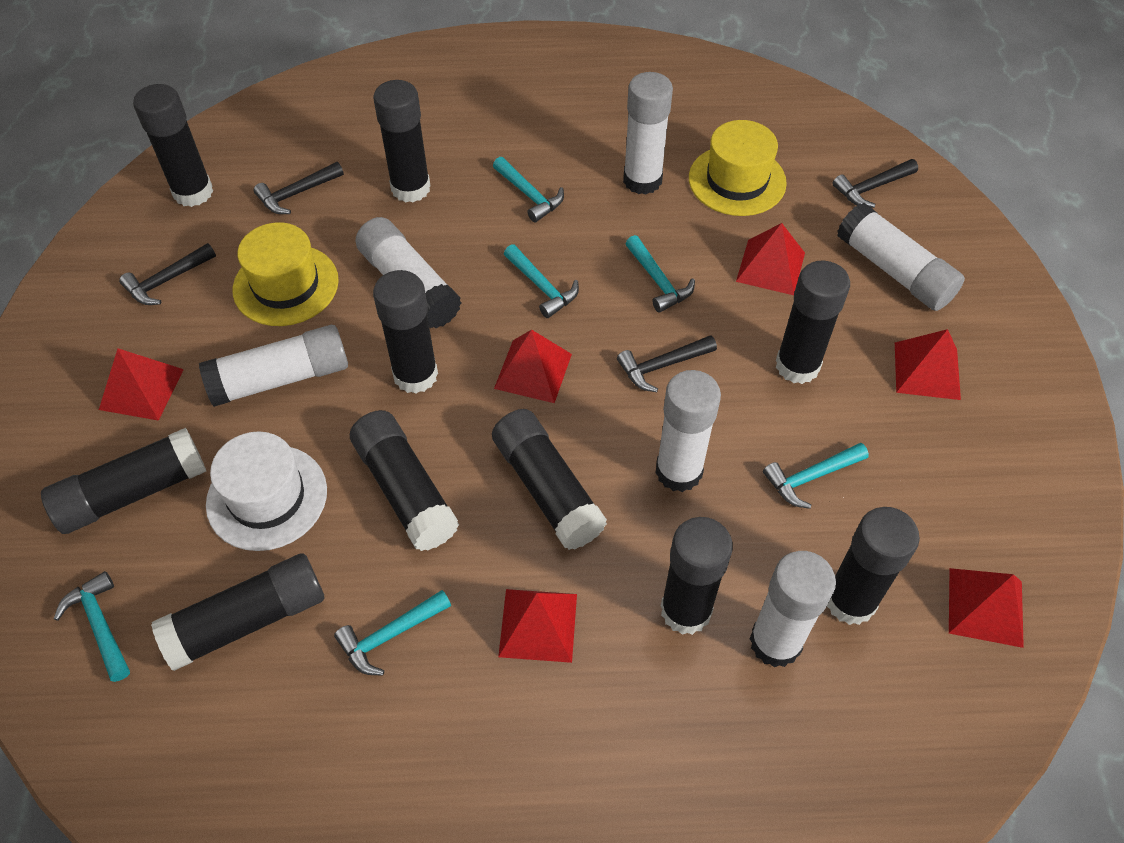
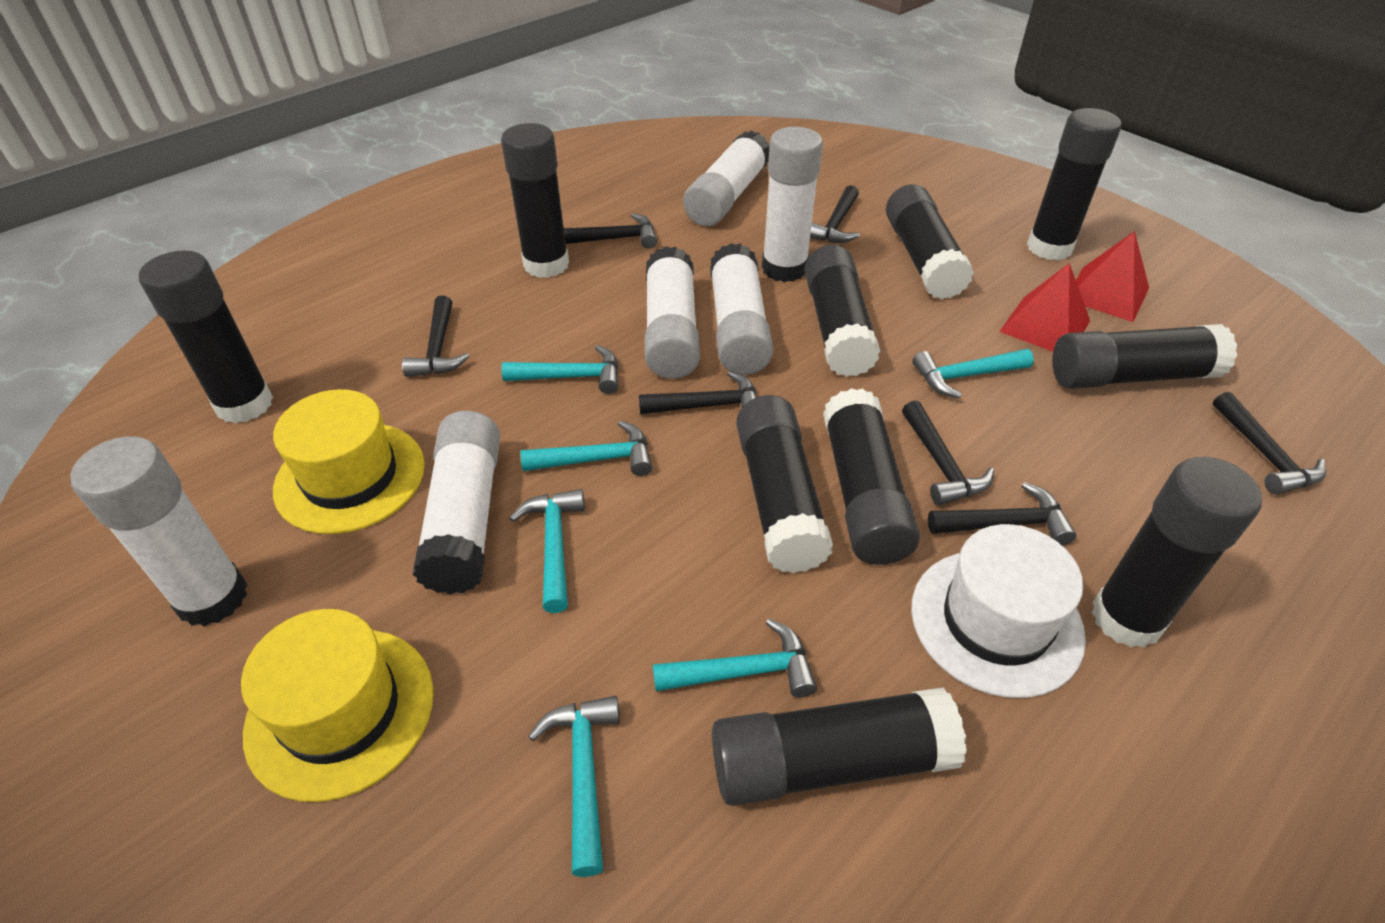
black hammer: [119,243,216,305] [254,162,344,214] [617,335,717,392] [832,159,918,208] = 4 -> [402,295,469,377] [564,213,657,249] [639,371,757,414] [810,185,860,243] [902,401,994,505] [928,482,1076,545] [1213,392,1326,495] = 7
red pyramid: [99,348,184,421] [494,330,572,403] [498,589,577,663] [736,223,805,295] [895,329,961,400] [949,568,1024,648] = 6 -> [999,263,1090,352] [1076,231,1149,322] = 2

